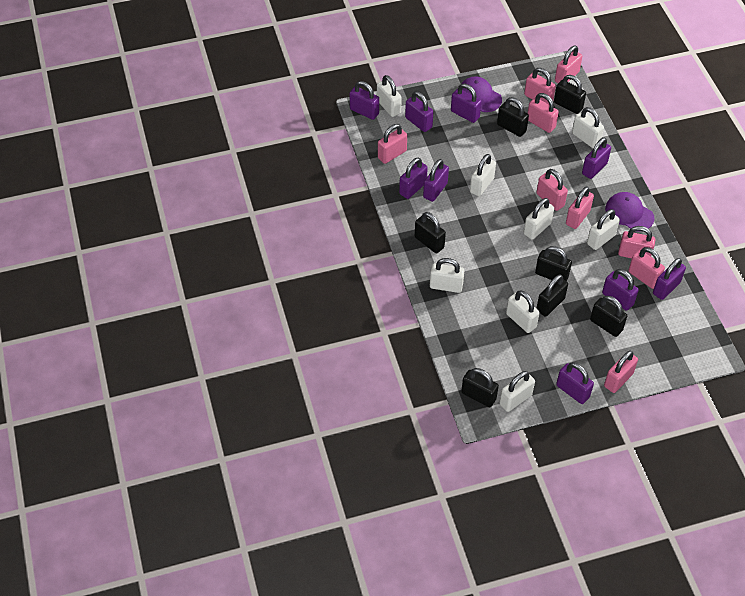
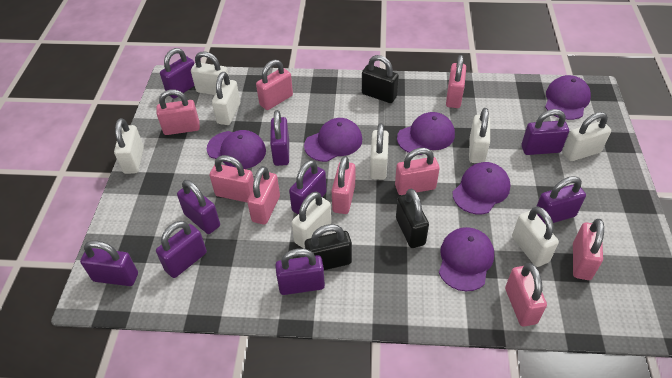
black padlock: [415,212,446,253] [461,368,499,407] [497,97,529,137] [535,246,572,281] [536,274,568,317] [554,75,586,114] [590,296,627,337] = 7 -> [305,224,352,270] [362,55,399,103] [396,188,429,248] = 3
purple cap: [461,76,502,112] [605,192,654,232] = 2 -> [207,130,266,169] [304,118,362,162] [397,112,455,155] [439,227,494,291] [452,162,511,214] [545,75,591,120] = 6

